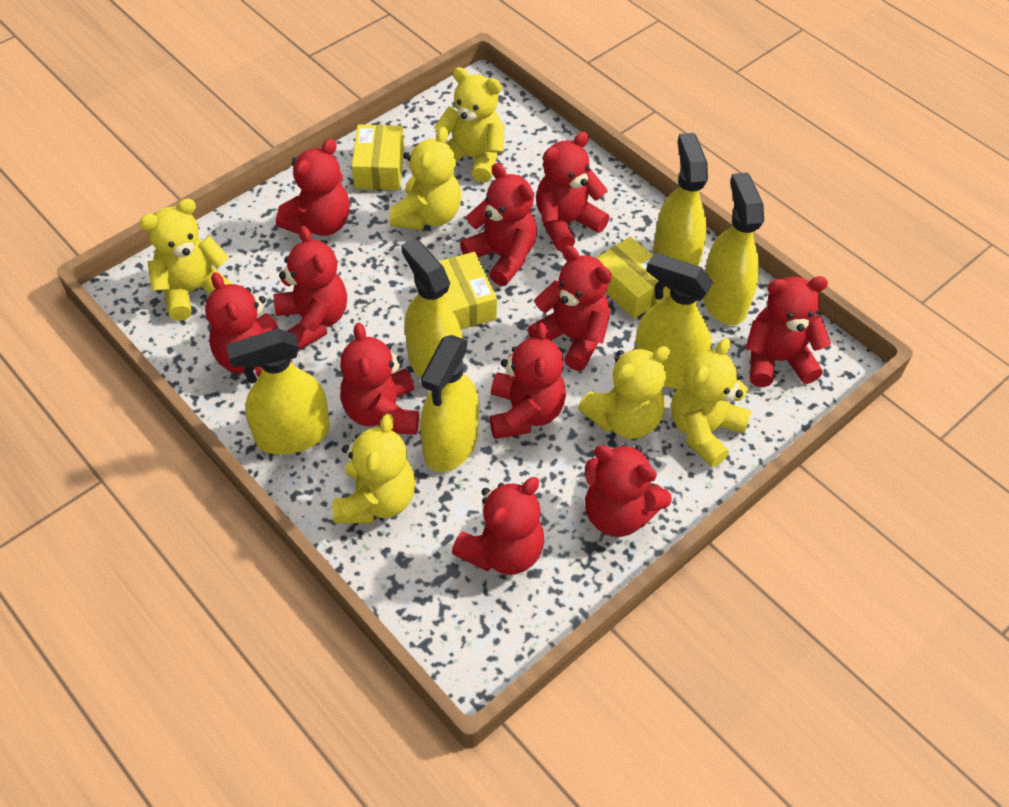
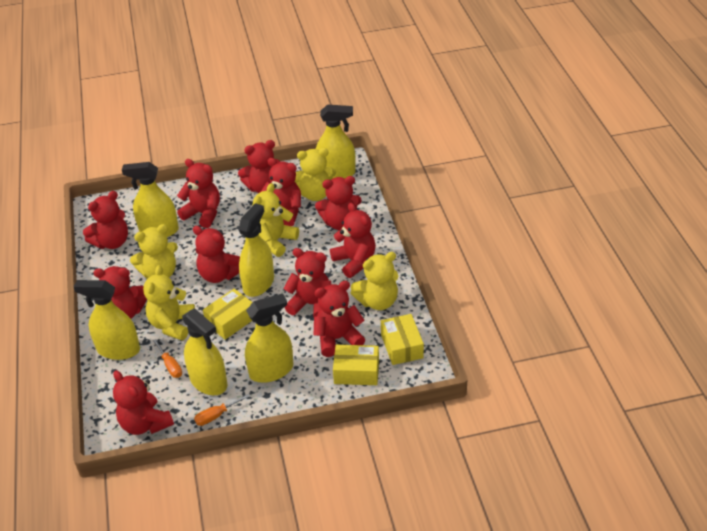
orange screwdriver: none = 0 -> [153,339,182,378] [194,394,250,426] = 2
yellow teddy bear: [139,199,233,321] [333,414,415,523] [390,127,461,230] [434,67,504,183] [578,346,671,439] [671,338,751,468] = 6 -> [130,224,178,279] [143,265,195,340] [253,183,299,257] [294,148,336,201] [351,252,398,310] = 5

